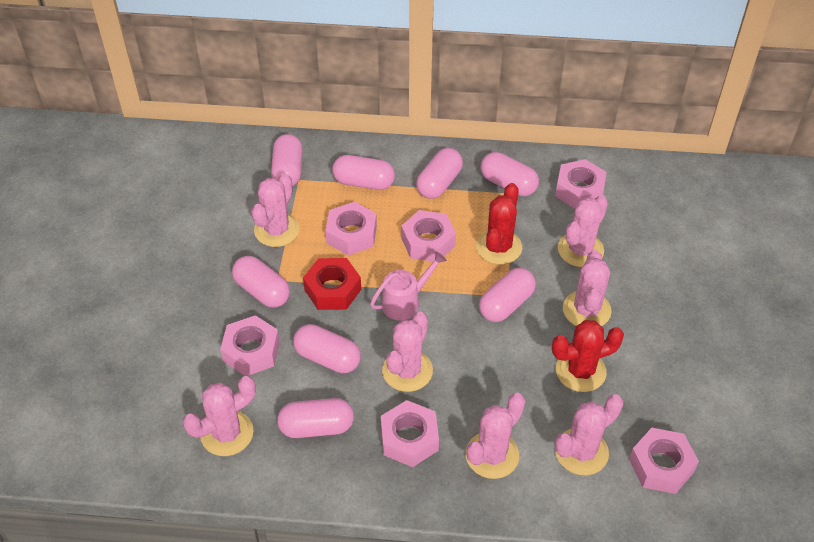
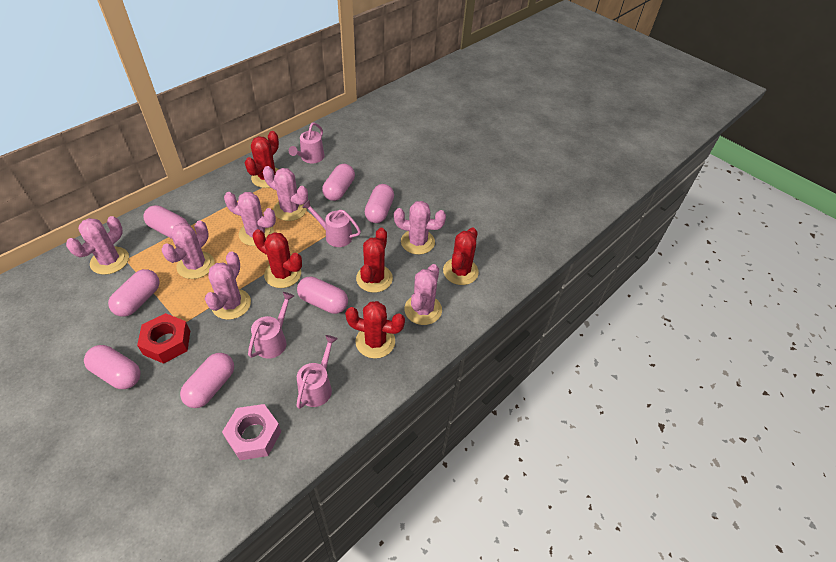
pink capsule: [232,256,290,308] [271,134,303,186] [277,398,354,438] [293,324,361,373] [332,155,395,190] [416,148,463,199] [479,268,536,322] [480,152,539,196] = 8 -> [84,345,141,389] [108,269,160,317] [143,205,188,239] [180,353,234,408] [297,277,348,314] [322,164,355,201] [365,184,394,223] = 7
pink nut: [220,315,280,376] [325,202,377,256] [381,400,439,467] [401,210,456,261] [555,159,607,209] [629,428,699,494] = 6 -> [222,404,281,460] = 1
pink watering can: [370,251,447,321] = 1 -> [248,292,294,359] [289,123,325,163] [296,335,338,409] [302,200,361,247] = 4
red cactus: [476,183,522,265] [552,320,624,392] = 2 -> [245,131,279,188] [253,229,302,288] [345,301,405,359] [356,227,393,293] [443,227,479,285] = 5

